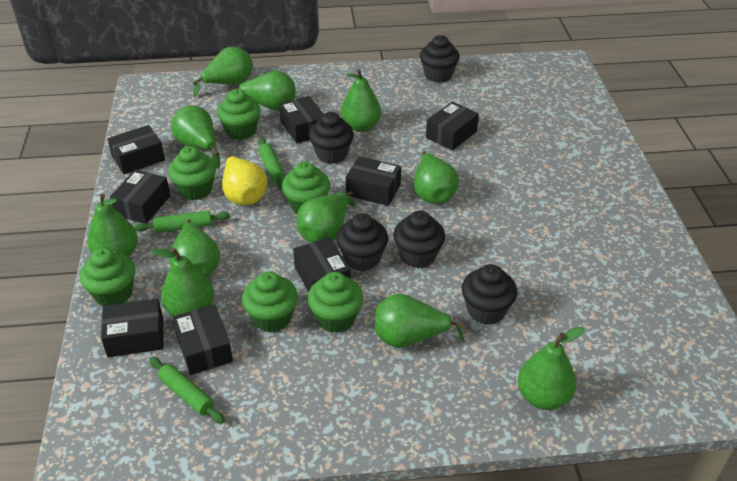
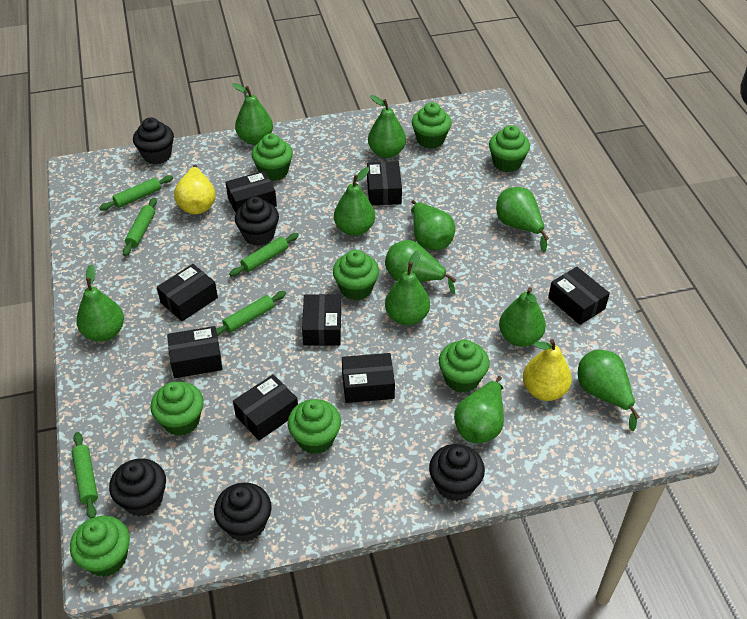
green cupcake: [80,248,135,306] [168,146,216,201] [217,89,261,140] [242,271,298,332] [282,162,330,214] [307,272,363,333] = 6 -> [70,516,130,577] [150,382,204,436] [251,134,293,181] [288,399,341,454] [333,250,379,300] [412,102,451,149] [439,340,489,393] [489,125,530,172] = 8
green rolling pin: [134,210,230,233] [149,357,225,424] [258,137,285,190] = 3 -> [72,432,98,519] [99,175,173,211] [123,198,157,256] [216,291,286,337] [229,233,299,277] = 5
yellow pear: [222,155,267,205] = 1 -> [174,165,216,214] [523,339,572,401] = 2

